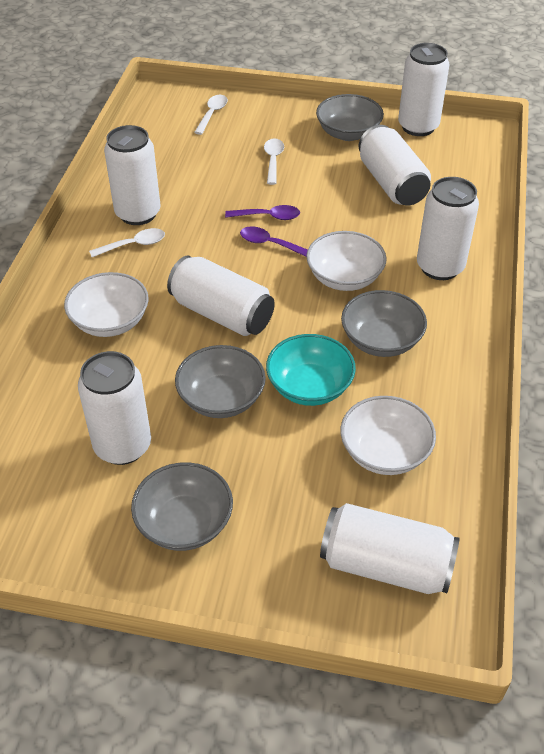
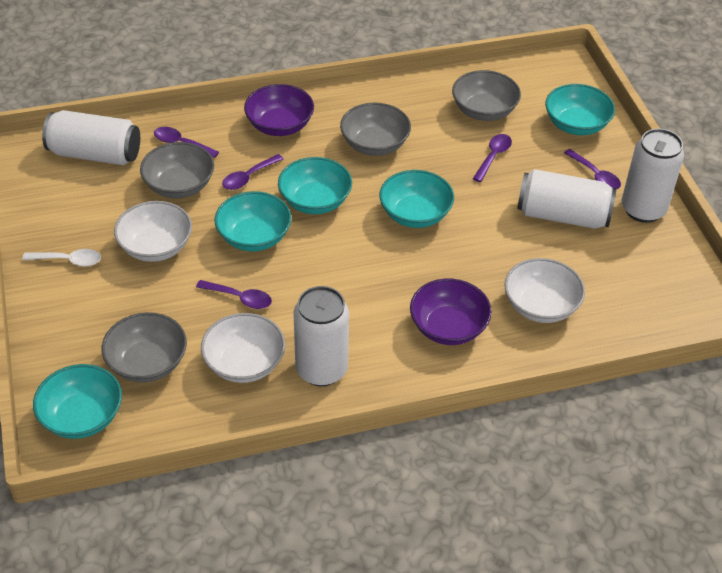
purple bowl: none = 0 -> [244,84,314,136] [410,279,492,345] = 2
purple spoon: [225,205,300,220] [240,226,307,257] = 2 -> [154,127,219,158] [196,280,272,309] [222,154,284,190] [473,134,512,182] [564,149,621,189] = 5
turquoise bowl: [266,334,356,406] = 1 -> [33,364,122,439] [214,191,291,252] [278,157,352,214] [379,170,454,228] [545,84,615,135] = 5
white can: [78,351,151,465] [104,125,160,225] [167,256,275,336] [320,503,460,594] [358,125,431,206] [398,43,450,136] [417,177,479,280] = 7 -> [42,110,140,165] [293,286,349,386] [517,169,616,229] [622,129,684,223] = 4
white spoon: [89,228,165,257] [194,95,228,135] [264,138,284,185] = 3 -> [22,249,101,267] = 1

